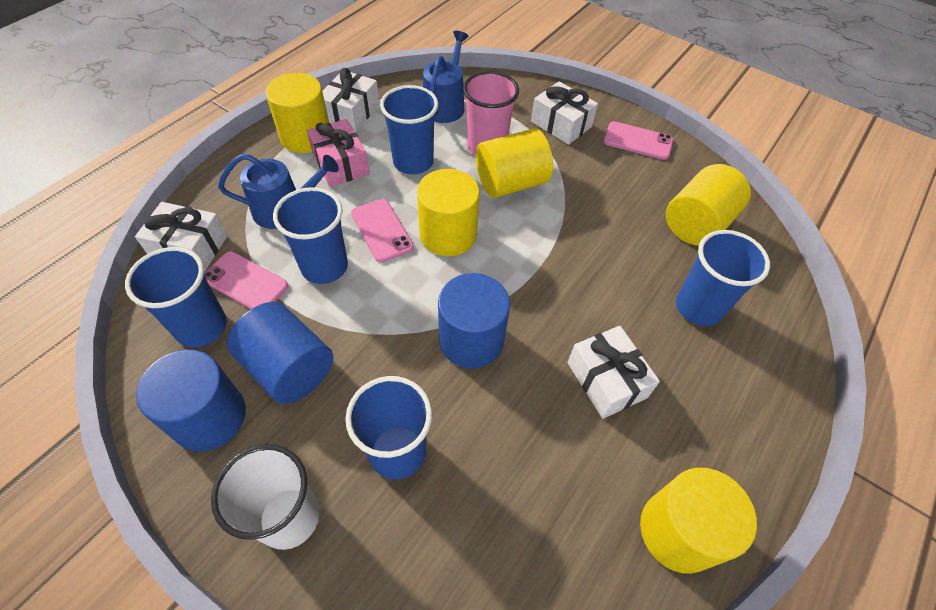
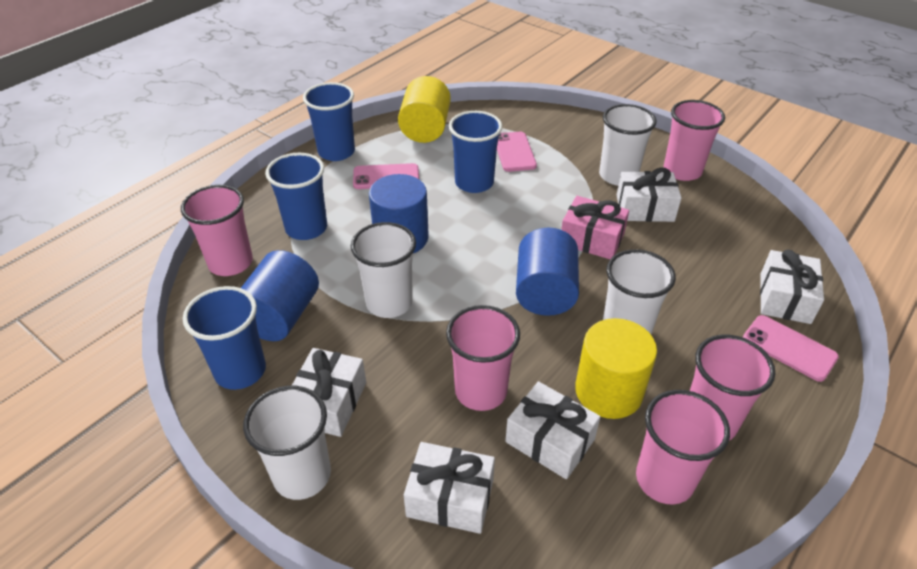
blue cup: [125,247,227,348] [273,187,348,284] [345,376,432,480] [380,85,438,174] [676,230,770,326] = 5 -> [183,286,266,390] [265,153,327,240] [303,82,355,161] [449,111,502,193] = 4
blue watering can: [218,154,339,229] [423,31,469,123] = 2 -> none = 0
pink cup: [463,71,519,156] = 1 -> [181,185,253,276] [446,305,520,411] [636,390,730,505] [664,100,725,181] [690,335,775,441] = 5
white cup: [211,444,319,550] = 1 -> [243,386,331,500] [351,222,416,318] [599,104,657,186] [603,249,676,334] = 4
white gift: [135,202,227,271] [322,68,379,132] [531,81,598,145] [567,326,660,419] = 4 -> [292,348,366,437] [404,442,495,534] [505,381,600,479] [617,168,682,222] [760,249,824,324] = 5
yellow cylinder: [265,73,329,153] [417,169,480,257] [476,129,553,198] [640,467,757,574] [666,164,751,246] = 5 -> [398,76,451,143] [575,318,657,419] = 2

